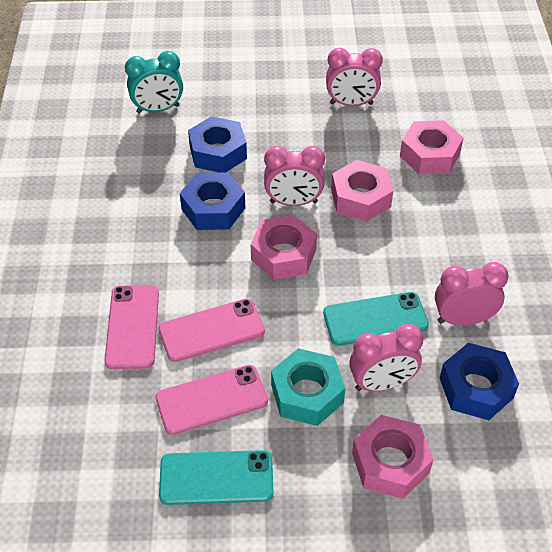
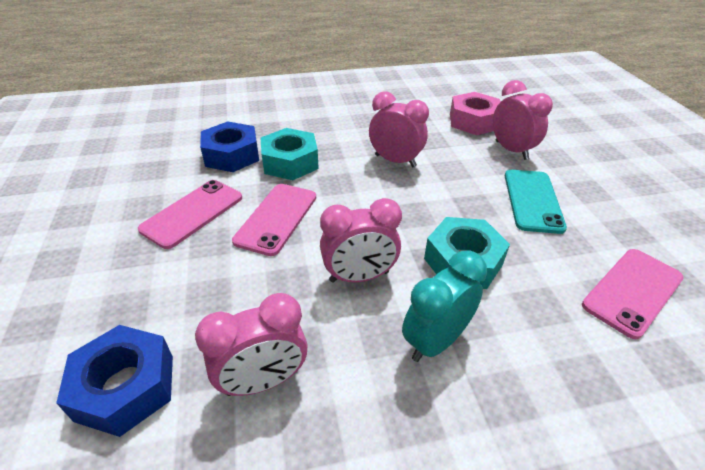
blue nut: [180,172,245,230] [188,116,247,173] [440,343,519,420] = 3 -> [56,325,173,437] [200,121,259,172] = 2
pink nut: [251,215,317,280] [331,160,393,222] [352,415,433,499] [400,120,463,174] = 4 -> [450,92,501,135] = 1
turquoise nut: [271,348,345,426] = 1 -> [261,128,319,180] [424,217,510,289] = 2
turquoise phone: [159,450,273,505] [323,292,429,346] = 2 -> [505,170,567,234] = 1

